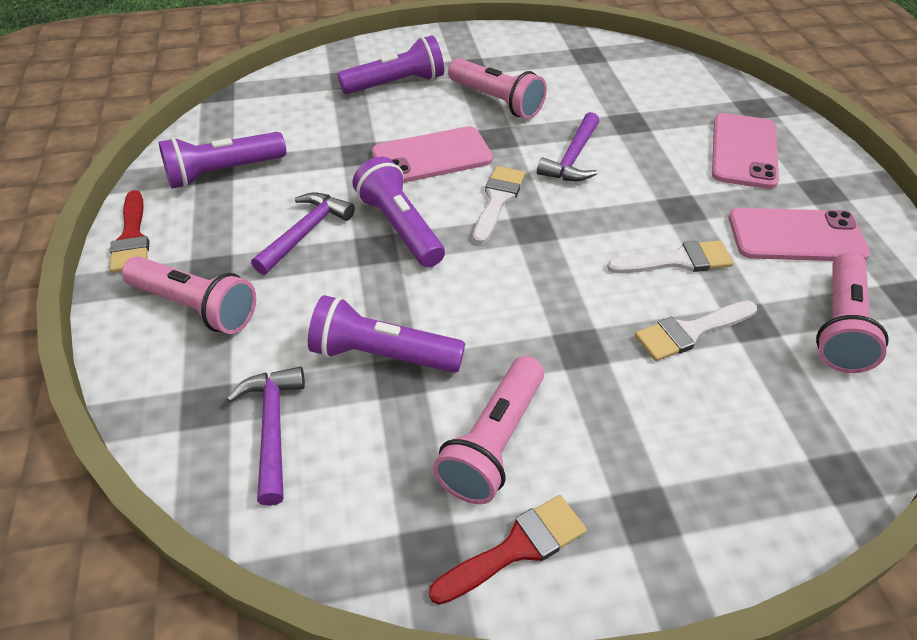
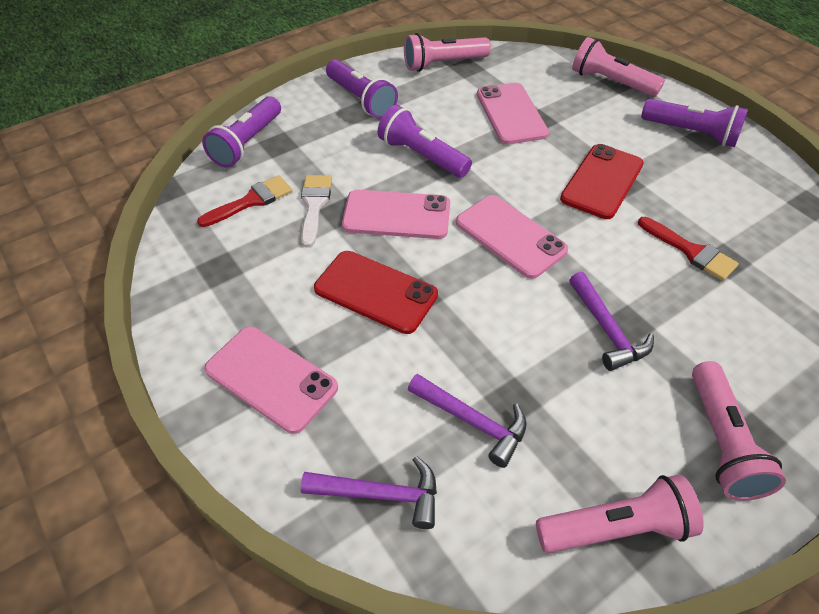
pink phone: [372,126,493,183] [712,113,779,189] [729,208,871,261] = 3 -> [204,326,338,434] [342,190,450,239] [456,195,568,279] [477,83,549,144] = 4
red phone: none = 0 -> [314,251,438,334] [560,144,644,219] = 2
white brush: [473,166,525,244] [607,240,734,273] [635,301,757,361] = 3 -> [301,175,332,248] = 1

